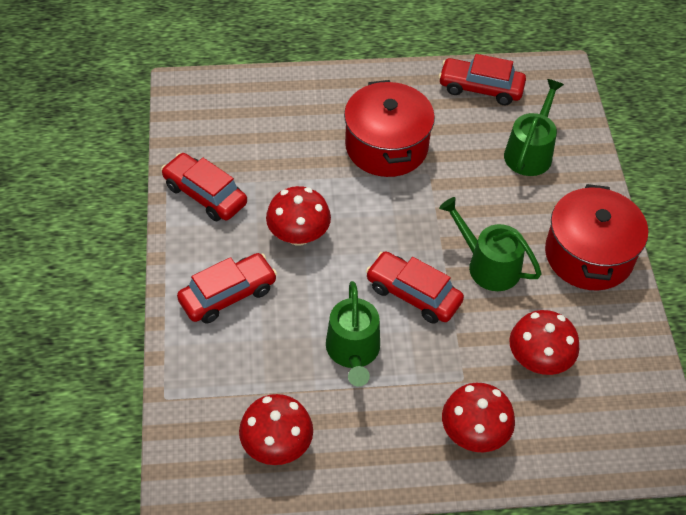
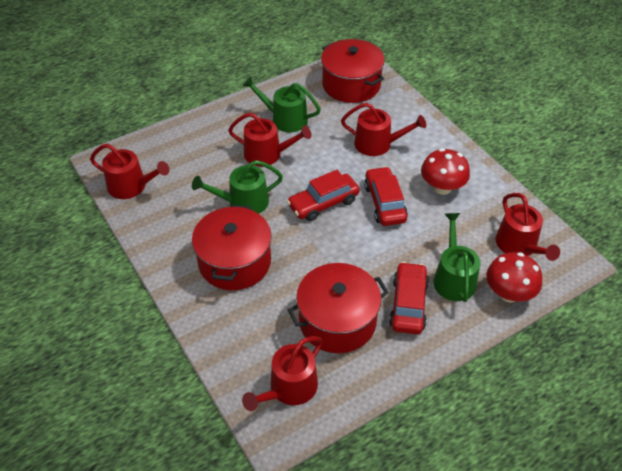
red car: [161,153,247,221] [177,253,277,324] [366,252,464,324] [439,54,526,105] = 4 -> [287,170,360,221] [364,166,408,226] [389,262,429,334] = 3
red mushroom: [239,394,313,465] [266,186,331,246] [442,383,515,452] [509,310,579,375] = 4 -> [421,148,470,195] [486,252,542,303] = 2
red pot: [344,80,435,177] [545,184,648,291] = 2 -> [192,205,272,290] [288,263,389,353] [321,39,385,103] = 3
red watering can: none = 0 -> [90,144,169,199] [228,112,312,166] [242,336,323,411] [341,103,426,156] [496,193,560,261] = 5

